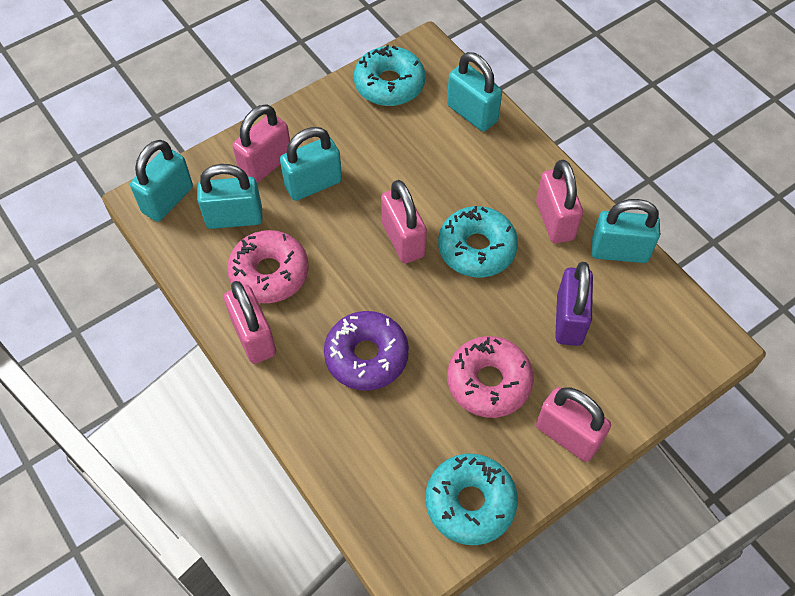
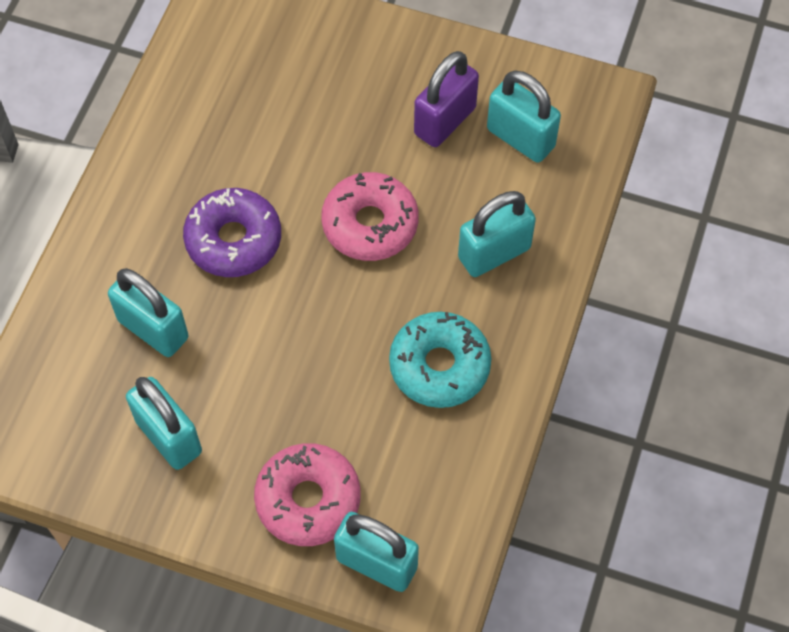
pink padlock: [224,281,276,364] [233,104,290,183] [381,180,427,263] [536,159,583,244] [536,387,611,462] = 5 -> none = 0
turquoise donut: [354,45,425,106] [426,454,518,545] [438,206,518,277] = 3 -> [389,312,491,408] = 1

